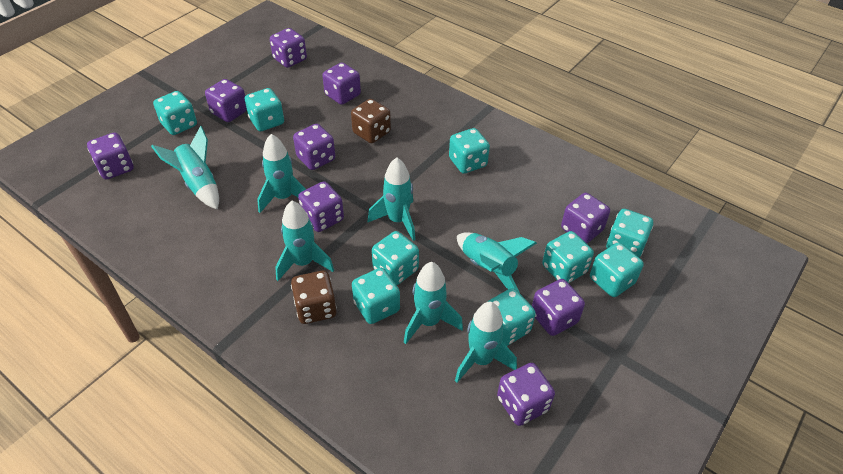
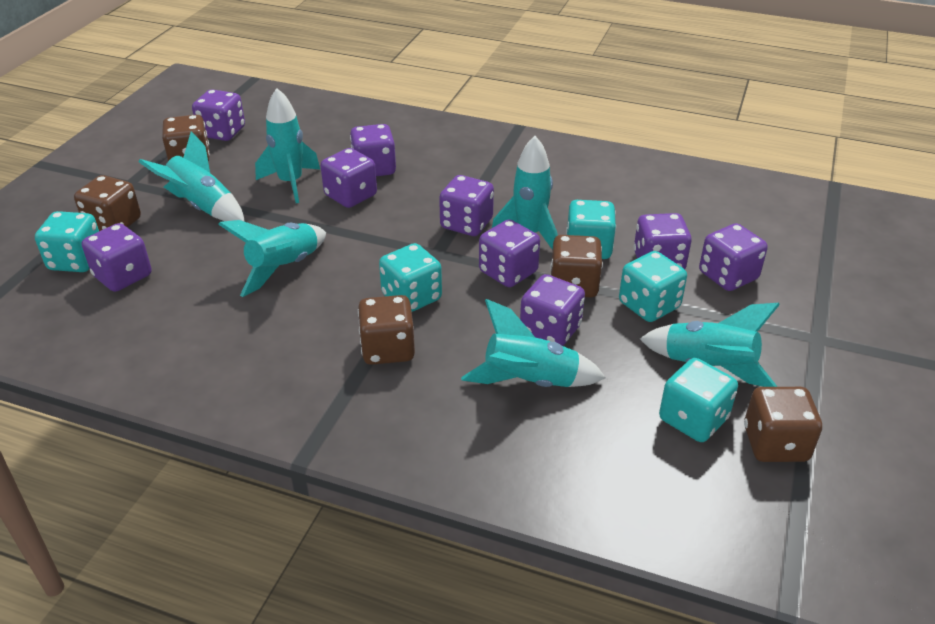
brown dice: [291,270,337,324] [351,99,391,143] = 2 -> [74,175,141,231] [162,115,210,161] [358,295,415,365] [550,235,603,298] [744,387,822,462] = 5
turquoise dice: [153,91,197,135] [245,88,284,131] [352,268,400,324] [372,231,419,285] [449,128,490,174] [488,288,536,346] [542,231,594,283] [590,242,644,297] [606,209,653,258] = 9 -> [35,211,99,272] [379,243,442,312] [566,200,616,259] [619,251,687,322] [659,358,738,442] = 5
turquoise rocket: [151,126,219,210] [257,134,306,213] [275,201,334,281] [368,158,415,241] [404,262,463,344] [455,302,517,383] [457,232,537,293] = 7 -> [138,131,245,222] [218,220,326,297] [255,88,320,203] [461,299,606,387] [492,136,558,250] [640,303,780,387] = 6

